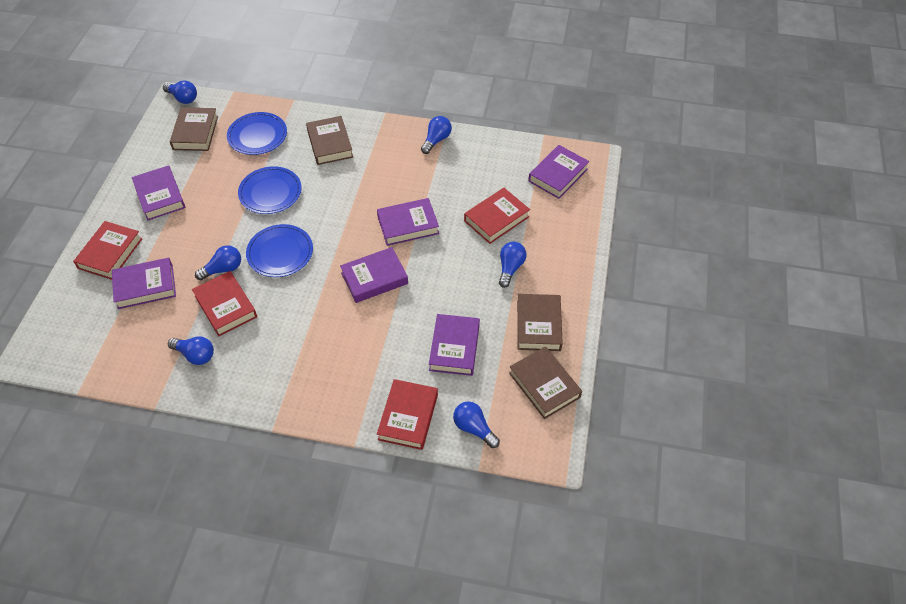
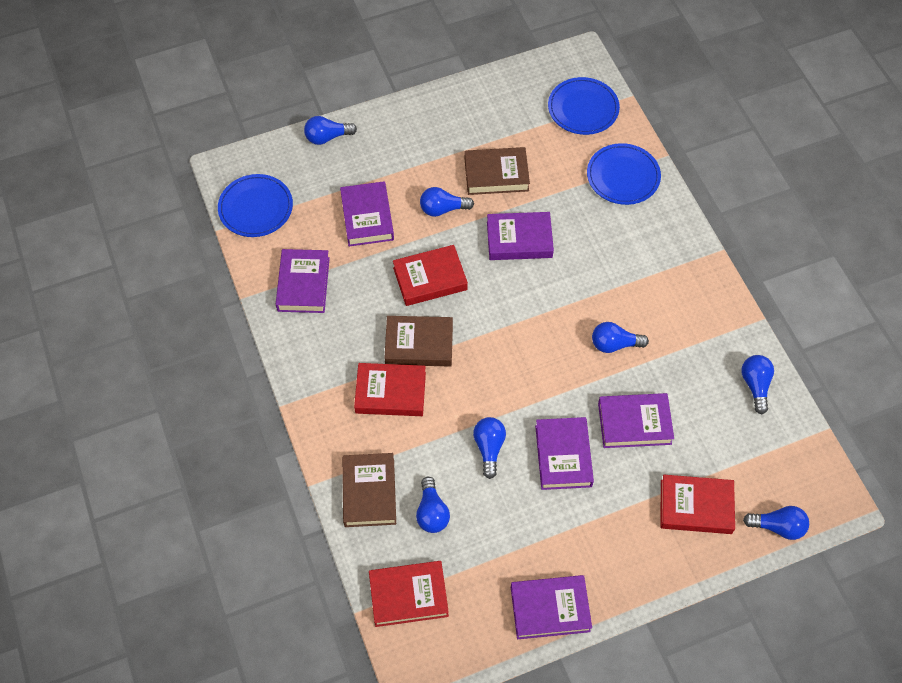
blue light bulb: [163,81,197,104] [168,336,214,365] [195,245,241,280] [421,116,452,154] [453,401,500,448] [499,242,527,288] = 6 -> [304,116,357,145] [416,477,450,533] [420,187,474,217] [473,417,506,479] [592,322,649,353] [741,355,774,414] [743,506,809,540] = 7
brown book: [170,107,218,151] [306,116,353,165] [509,346,582,419] [517,294,563,351] = 4 -> [342,453,396,527] [384,316,453,367] [464,147,530,195] = 3

